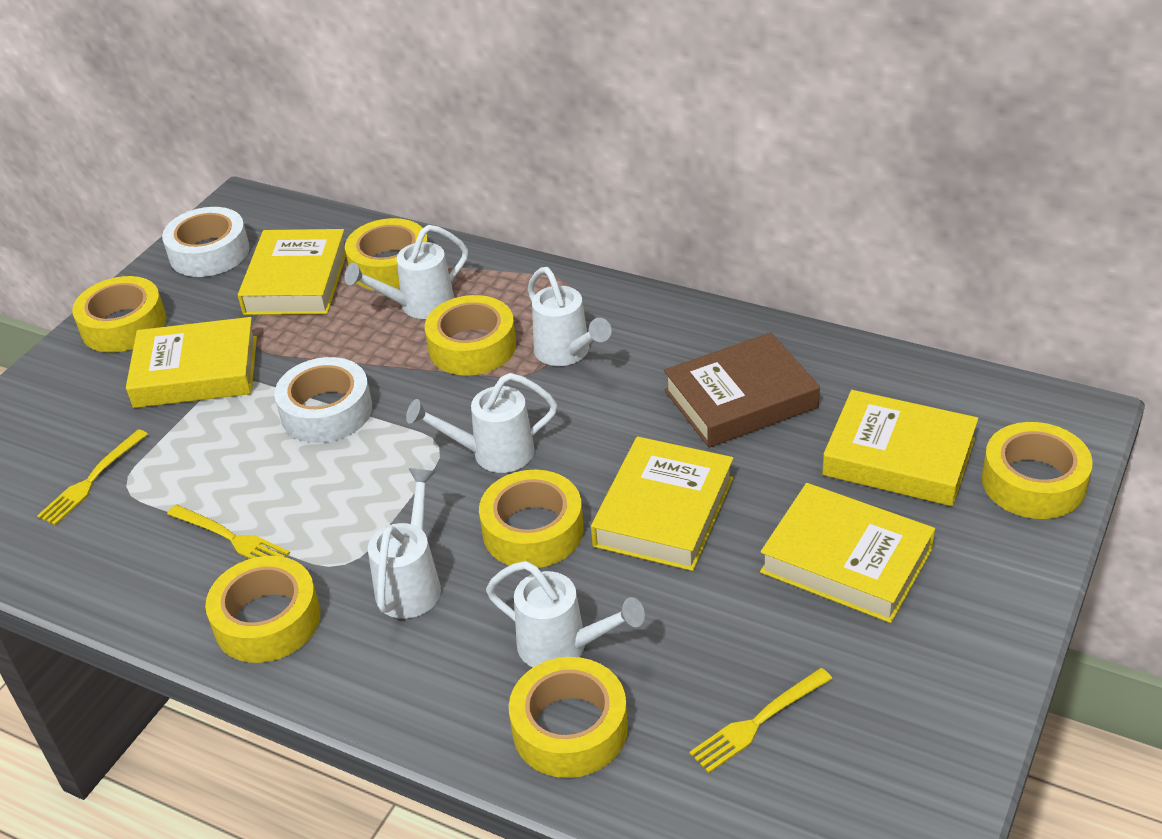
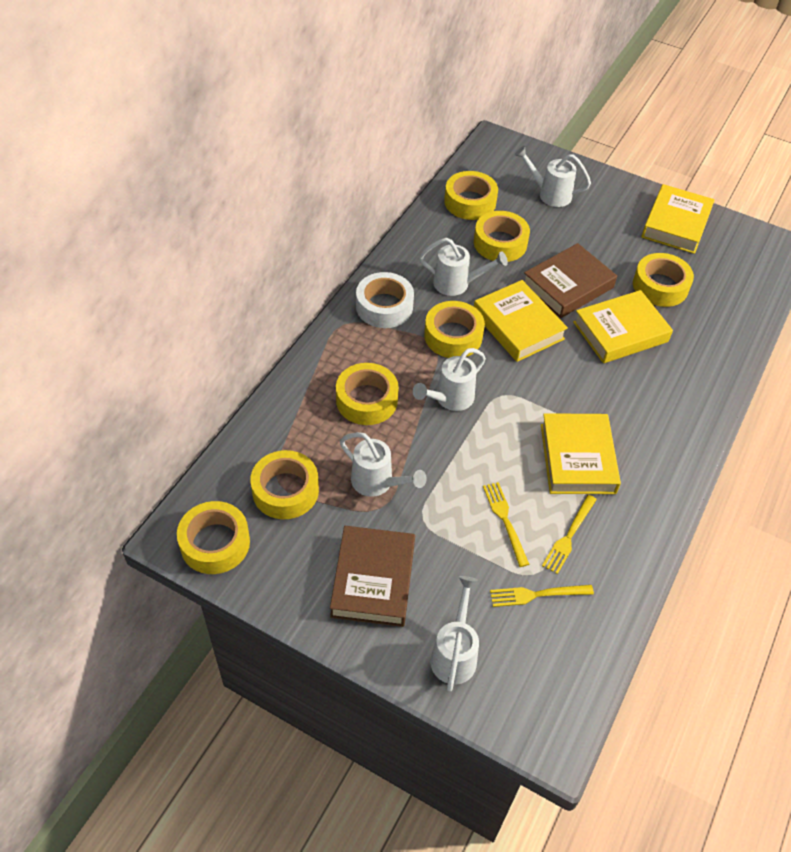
brown book: [664,332,820,448] = 1 -> [330,526,415,627] [524,243,617,318] = 2
white tape: [162,207,250,277] [274,357,372,443] = 2 -> [356,272,414,328] = 1
yellow book: [126,317,257,408] [238,229,346,315] [591,436,734,571] [760,483,935,623] [822,390,979,506] = 5 -> [474,280,568,362] [541,413,621,494] [573,290,673,363] [642,184,715,254] = 4

